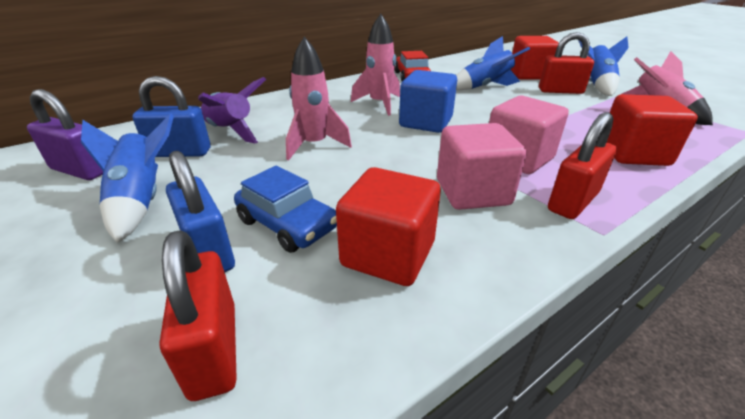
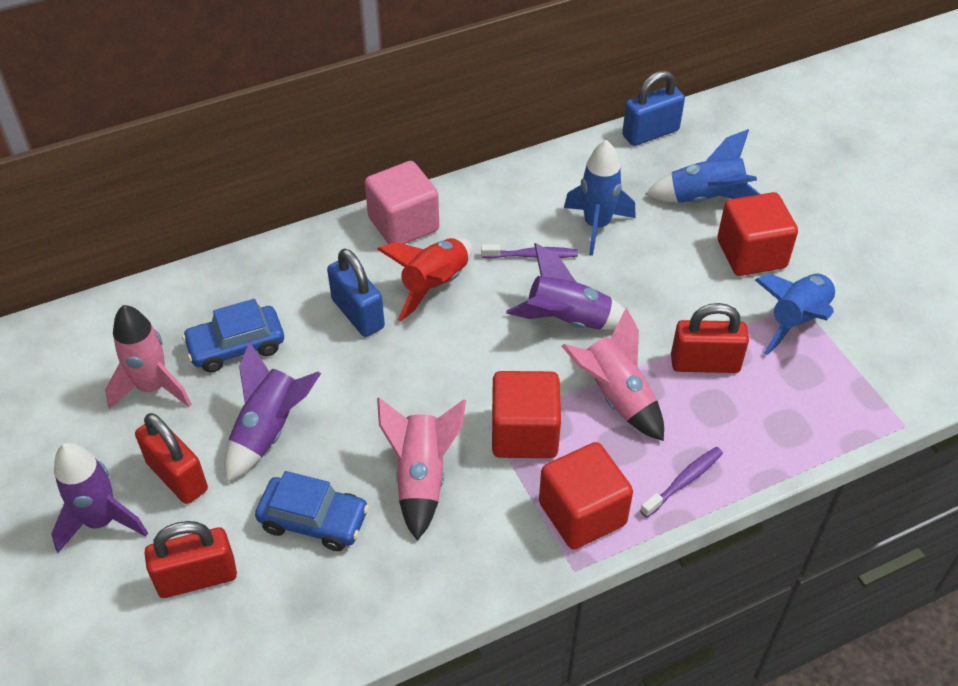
blue car: [234,166,337,253] = 1 -> [182,299,284,373] [255,471,369,551] = 2
blue cube: [399,70,457,133] = 1 -> none = 0
pink cube: [437,123,527,210] [489,96,569,174] = 2 -> [365,161,439,244] = 1
purple padlock: [27,89,103,180] = 1 -> none = 0
purple rocket: [198,77,266,143] = 1 -> [51,443,148,553] [224,341,321,482] [506,243,625,330] = 3
purple toothbrush: none = 0 -> [481,244,578,258] [640,447,723,518] = 2
red car: [395,51,431,81] = 1 -> none = 0
red rocket: none = 0 -> [377,238,473,322] = 1

